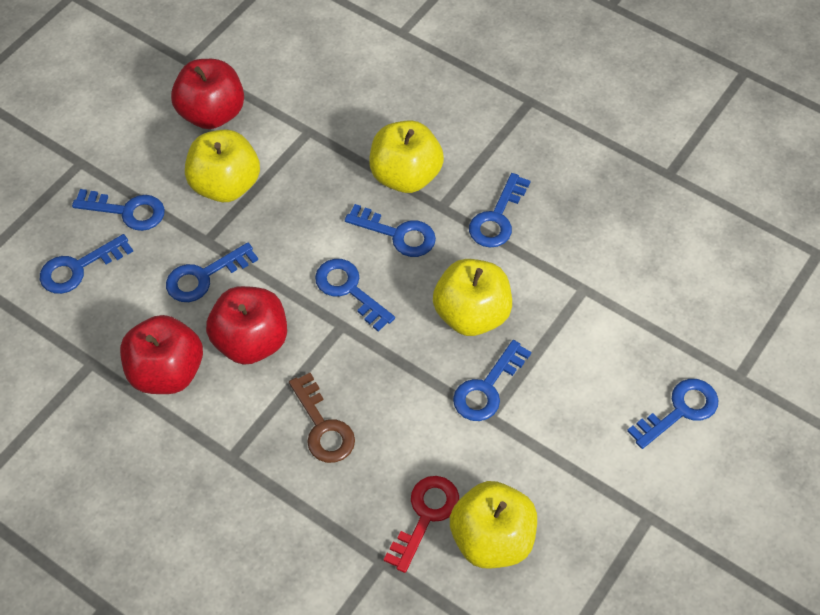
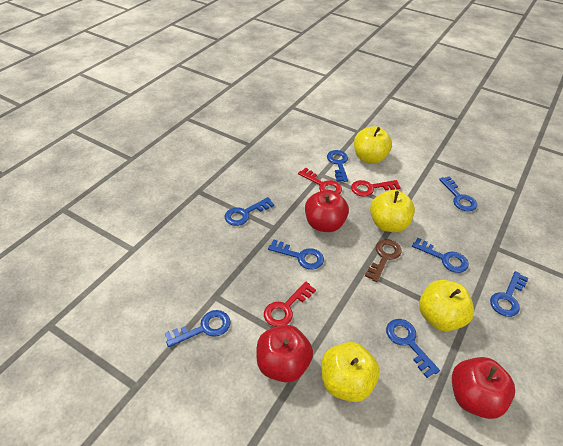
red key: [384,476,459,573] = 1 -> [264,282,316,327] [298,168,342,194] [351,180,401,197] = 3

